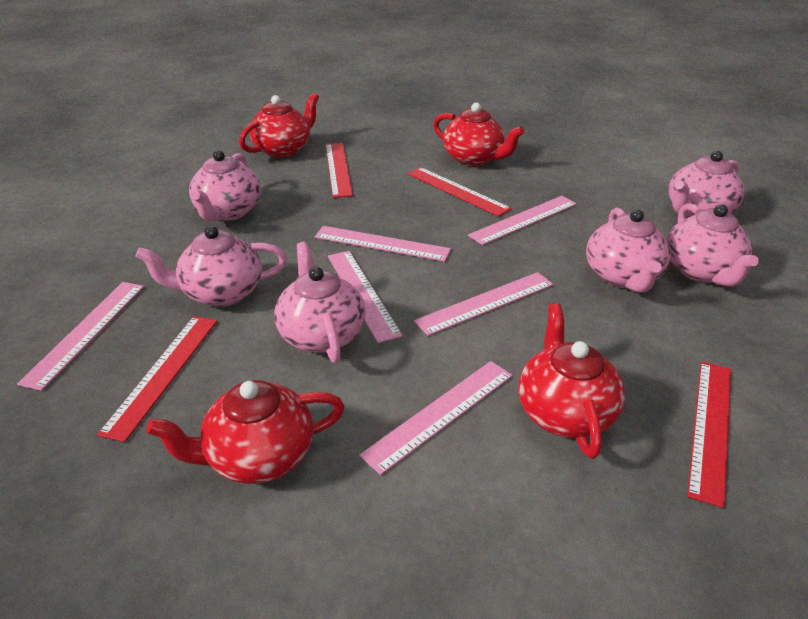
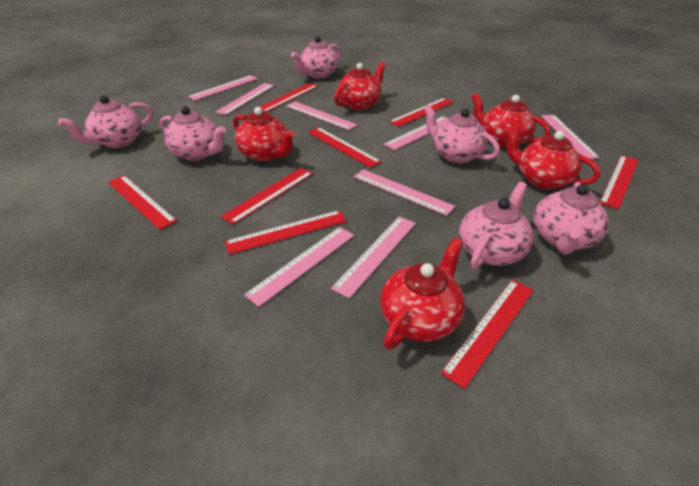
pink ruler: [17,282,144,391] [315,226,451,262] [328,251,403,343] [359,361,512,475] [414,272,553,336] [468,196,577,245] = 6 -> [188,75,258,101] [216,83,274,115] [244,227,354,307] [286,102,357,130] [331,216,416,298] [354,169,455,216] [384,116,449,150] [541,115,600,159] = 8
red ruler: [97,316,217,442] [326,143,353,198] [407,167,512,217] [687,361,731,508] = 4 -> [108,175,177,230] [221,168,313,225] [224,210,347,255] [260,83,318,112] [308,127,382,168] [389,98,454,127] [440,279,534,389] [600,155,638,209] = 8
red teapot: [146,380,345,484] [239,93,319,158] [433,103,524,166] [518,303,625,459] = 4 -> [233,107,295,162] [334,62,386,110] [380,238,465,350] [472,93,551,147] [505,127,601,189] = 5

